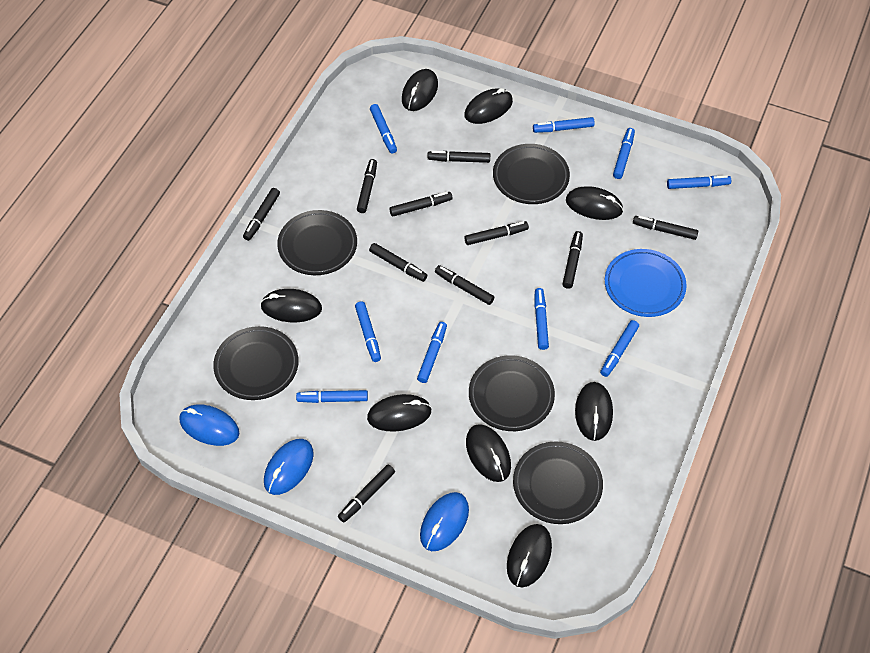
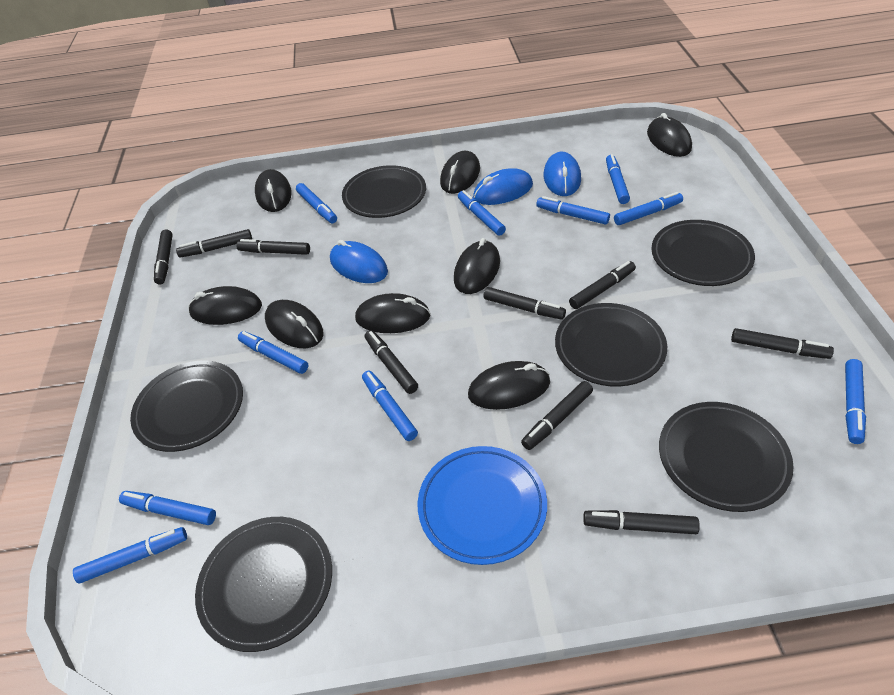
black marker: [243,188,280,241] [338,465,395,522] [357,159,377,213] [369,243,427,282] [389,192,453,217] [427,151,490,163] [435,265,494,305] [465,221,529,245] [563,231,583,289] [633,216,698,240] = 10 -> [154,230,173,285] [176,229,252,258] [236,239,310,255] [364,330,418,394] [483,287,566,320] [521,381,593,450] [569,261,636,309] [583,510,700,534] [731,328,834,359] = 9
black plate: [213,326,299,400] [277,210,357,275] [469,355,555,431] [493,144,570,204] [513,442,603,524] = 5 -> [130,361,243,452] [195,517,332,652] [342,165,426,218] [555,303,667,387] [651,220,755,286] [659,402,794,512] = 6
blue marker: [296,390,368,403] [355,301,381,362] [370,104,397,154] [417,322,447,383] [533,117,595,133] [534,288,549,350] [600,320,639,377] [613,128,635,179] [667,175,731,189] = 9 -> [73,527,187,584] [119,491,216,525] [238,331,309,374] [296,183,337,223] [362,370,418,441] [458,190,506,236] [536,196,610,225] [606,154,630,204] [614,192,683,225] [845,359,866,444] = 10

